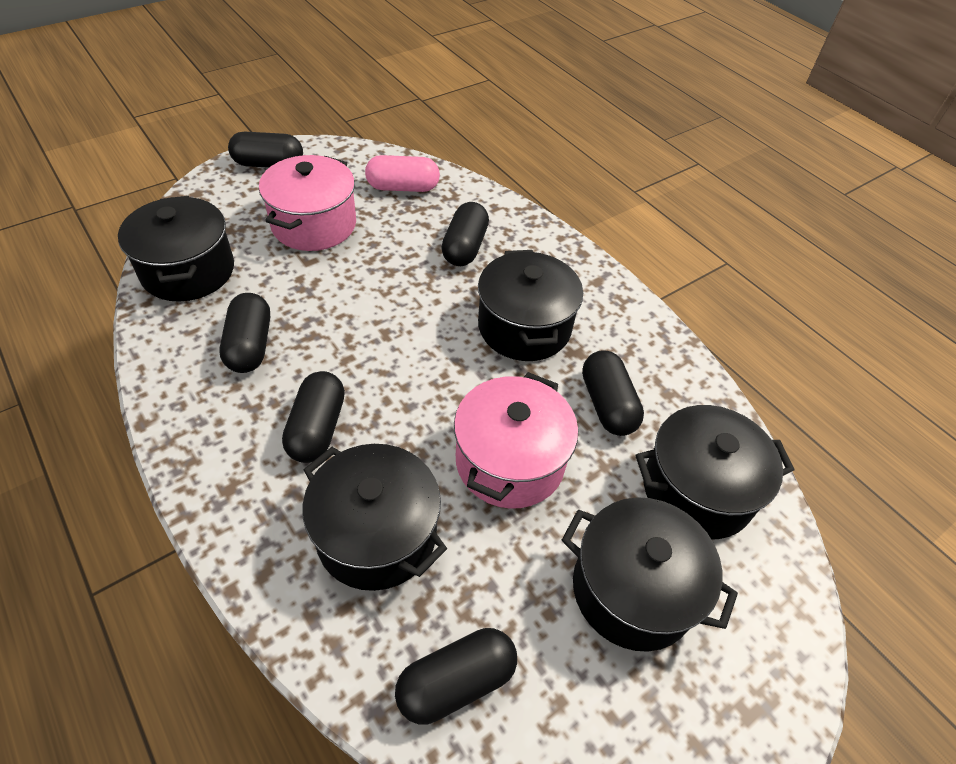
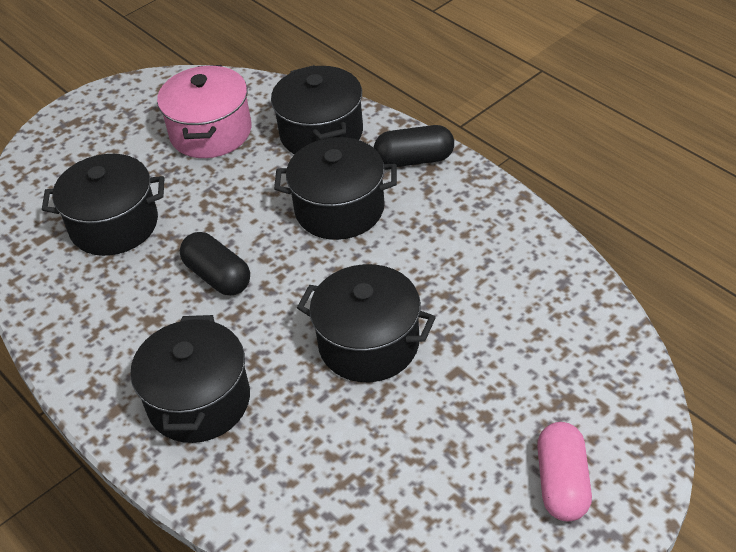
black capsule: [220,293,270,373] [228,132,303,168] [282,371,345,463] [395,628,517,725] [441,202,489,266] [582,350,644,436] = 6 -> [180,232,250,296] [374,125,454,167] = 2
pink pot: [259,155,356,251] [454,372,578,509] = 2 -> [157,65,251,158] = 1

